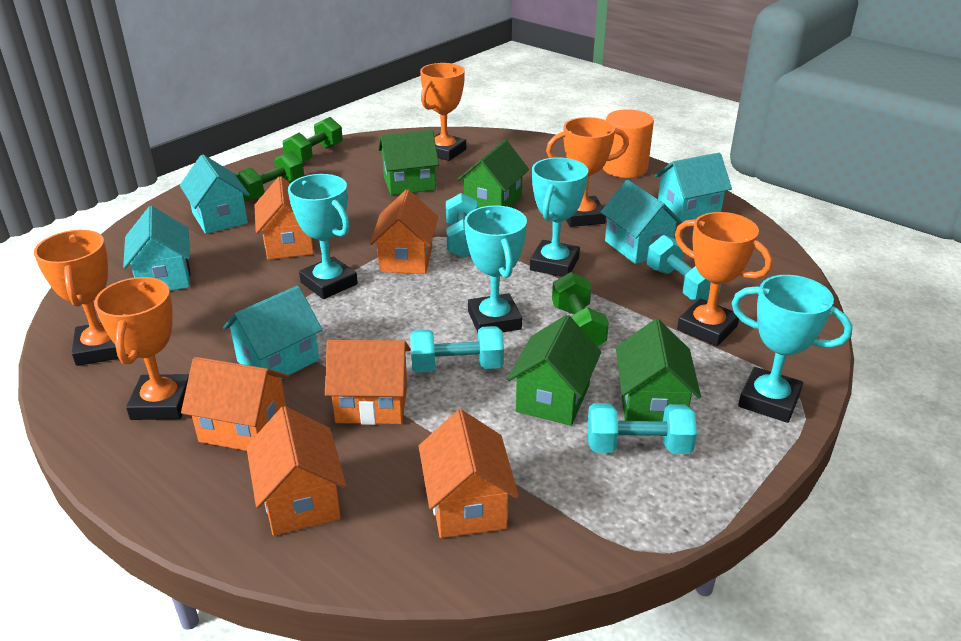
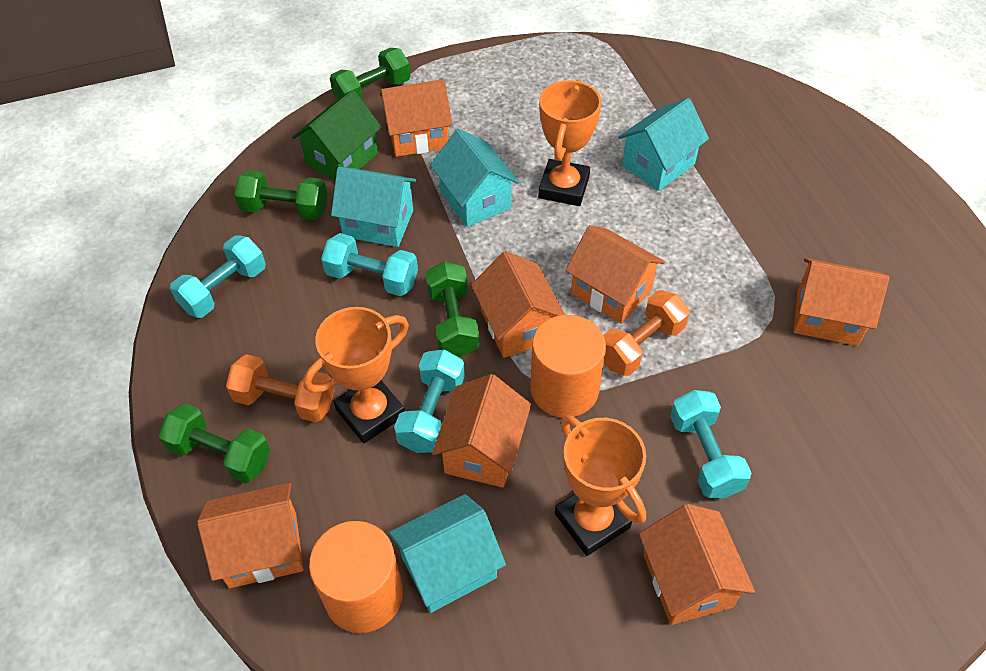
green dumbbell: [235,151,304,202] [283,117,343,162] [552,272,609,346] = 3 -> [158,403,271,483] [234,170,328,220] [330,48,411,100] [426,261,480,357] = 4
green house: [378,130,439,195] [457,140,529,208] [507,315,601,426] [616,319,701,421] = 4 -> [292,90,382,181] = 1
orange cylinder: [603,109,654,178] = 1 -> [309,521,403,633] [530,315,606,418] = 2
orange dumbbell: none = 0 -> [226,354,334,422] [603,290,690,376] = 2
orange house: [181,357,289,451] [246,406,346,536] [254,176,314,260] [325,340,410,425] [370,189,438,274] [419,410,519,538] = 6 -> [197,483,304,588] [380,79,452,157] [432,374,531,488] [471,251,565,358] [565,225,665,324] [639,504,755,625] [793,258,889,346] = 7
orange trophy: [34,230,119,366] [94,277,189,420] [420,63,466,161] [546,117,629,227] [675,212,772,346] = 5 -> [303,307,409,443] [538,79,602,206] [555,415,646,556] = 3
turquoise house: [123,206,191,291] [180,155,250,234] [223,286,323,379] [601,180,683,264] [655,153,732,222] = 5 -> [331,167,416,247] [389,494,506,613] [430,129,519,227] [618,98,709,191] = 4
turquoise trophy: [288,174,358,299] [465,205,527,333] [530,157,588,277] [732,275,853,423] = 4 -> none = 0

